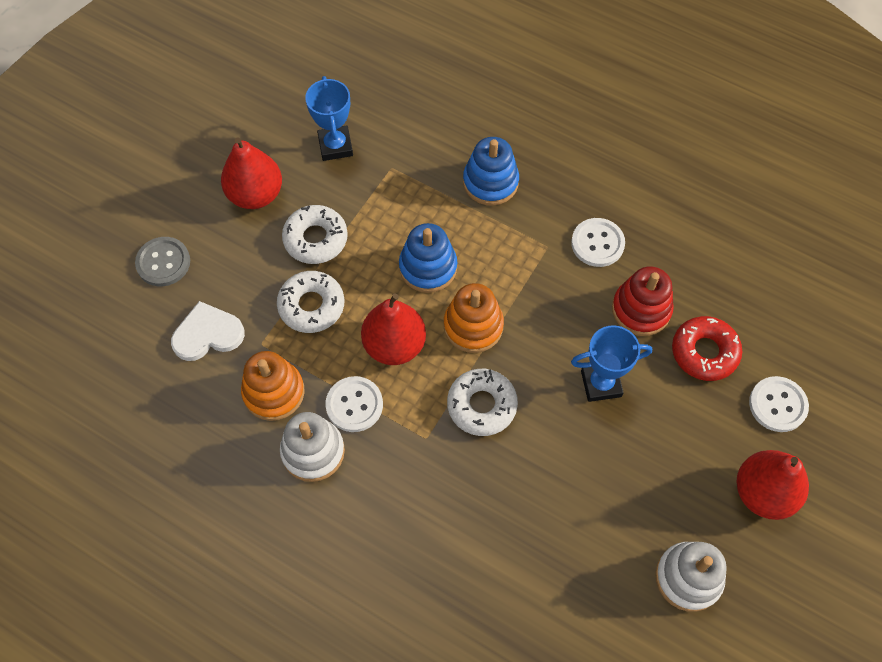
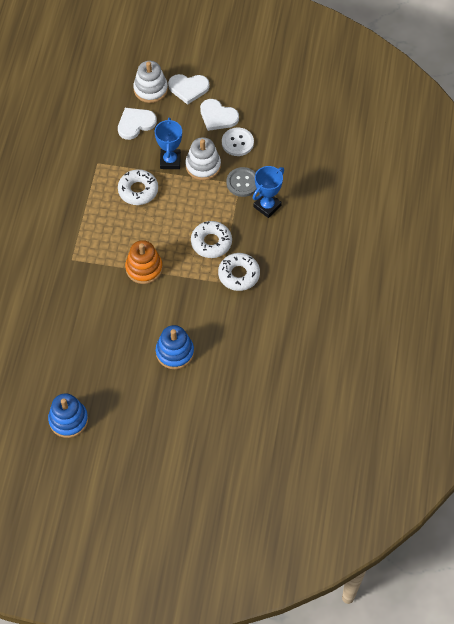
orange stacking toy: [241,351,304,421] [444,283,504,353] = 2 -> [125,240,163,284] = 1
red donut: [672,316,742,381] = 1 -> none = 0
red pear: [221,137,282,209] [361,294,426,365] [736,450,809,520] = 3 -> none = 0
red stacking toy: [612,266,674,336] = 1 -> none = 0
white button: [326,376,383,432] [571,218,625,267] [749,376,809,432] = 3 -> [222,128,254,156] = 1
white heart: [171,301,245,361] = 1 -> [118,108,157,140] [168,74,209,105] [200,99,239,131] = 3

